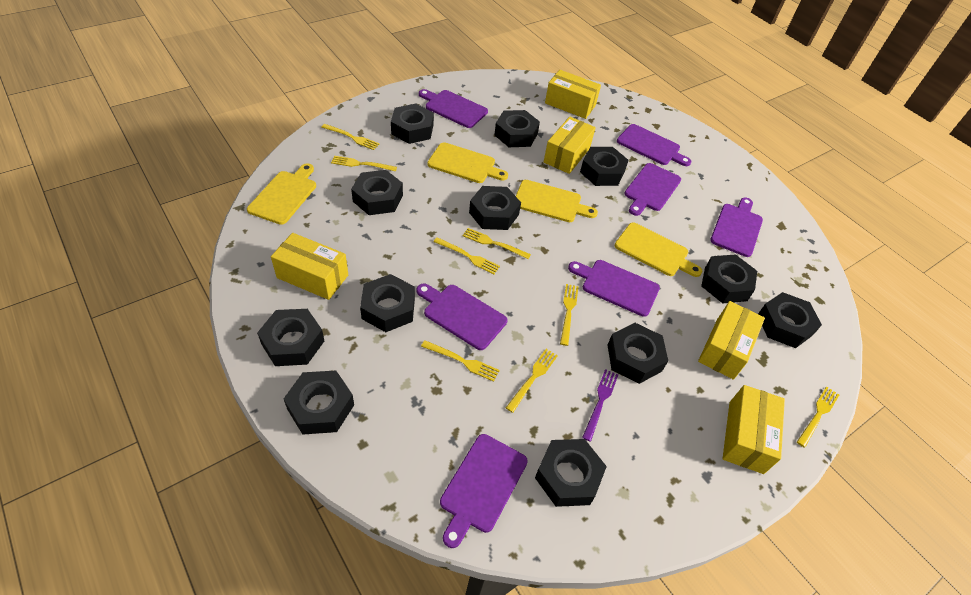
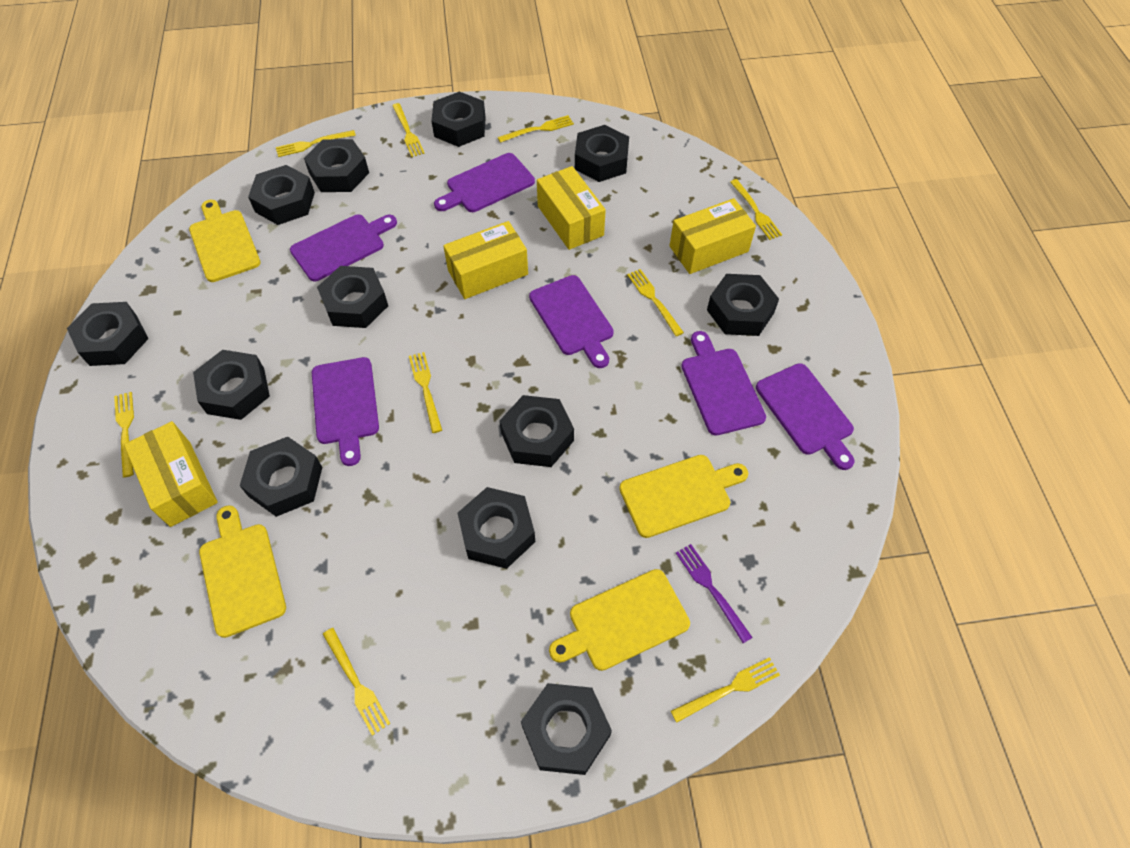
purple cutting board: [416,284,508,350] [419,89,488,128] [440,434,528,548] [568,260,660,317] [617,124,692,166] [624,163,681,216] [710,198,763,257] = 7 -> [290,214,397,281] [312,357,379,466] [434,153,535,212] [529,275,614,368] [681,331,766,436] [756,363,854,470] = 6
yellow box: [271,233,348,300] [544,117,596,174] [545,70,601,119] [698,301,765,380] [723,385,785,474] = 5 -> [124,421,218,527] [443,221,528,299] [537,166,606,250] [670,198,756,274] = 4
yellow fork: [322,124,380,150] [331,156,397,171] [421,340,500,382] [433,237,500,275] [463,228,531,259] [506,349,558,413] [560,284,579,346] [797,386,839,448] = 8 -> [114,392,134,478] [276,130,356,157] [323,628,391,736] [392,103,425,157] [409,352,442,433] [498,115,574,143] [627,269,684,336] [671,657,780,723] [730,179,782,240] = 9

